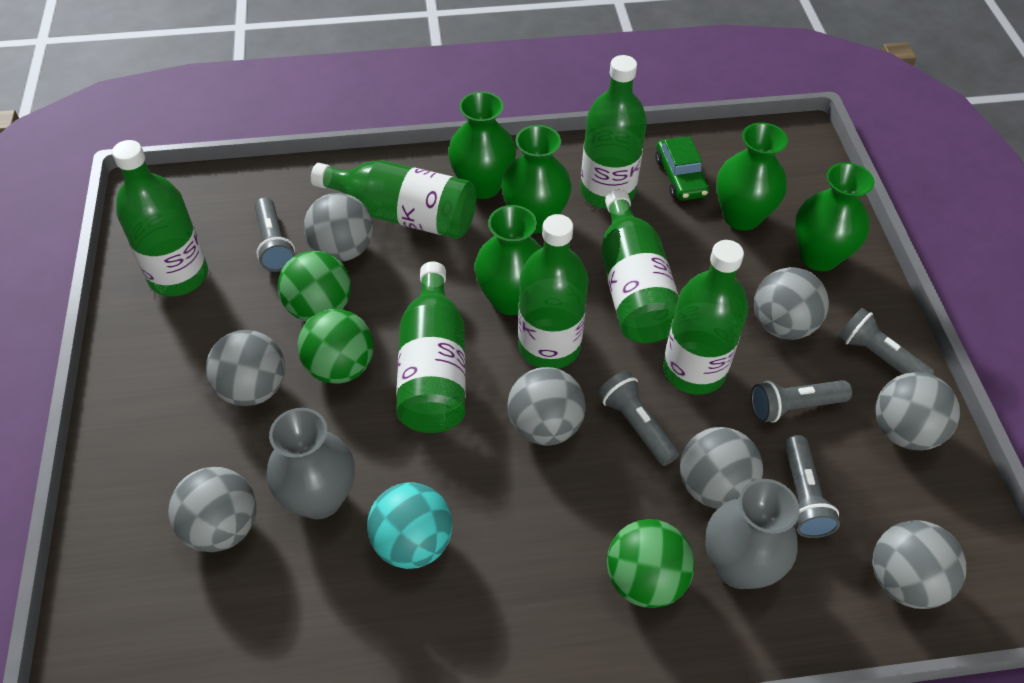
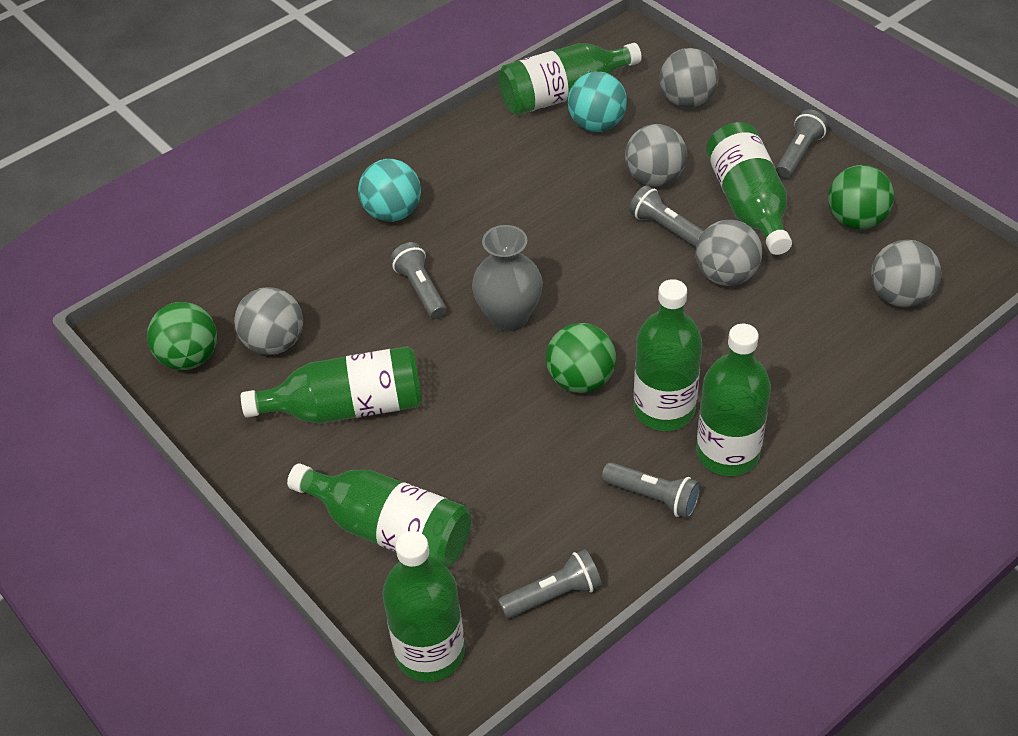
green car: [655,136,709,201] = 1 -> none = 0
green vase: [448,91,516,199] [474,205,543,315] [501,125,571,234] [716,122,788,231] [795,162,874,271] = 5 -> none = 0
grey ball: [168,467,256,552] [206,330,285,406] [304,193,373,262] [507,367,586,446] [680,427,763,509] [754,267,829,340] [873,520,966,609] [875,372,960,451] = 8 -> [234,287,303,355] [625,124,687,186] [659,48,719,108] [696,220,762,286] [871,240,941,307] = 5
grey vase: [267,408,355,519] [706,479,800,589] = 2 -> [472,225,543,332] = 1
turquoise ball: [367,482,453,569] = 1 -> [358,159,421,222] [568,72,627,132] = 2

